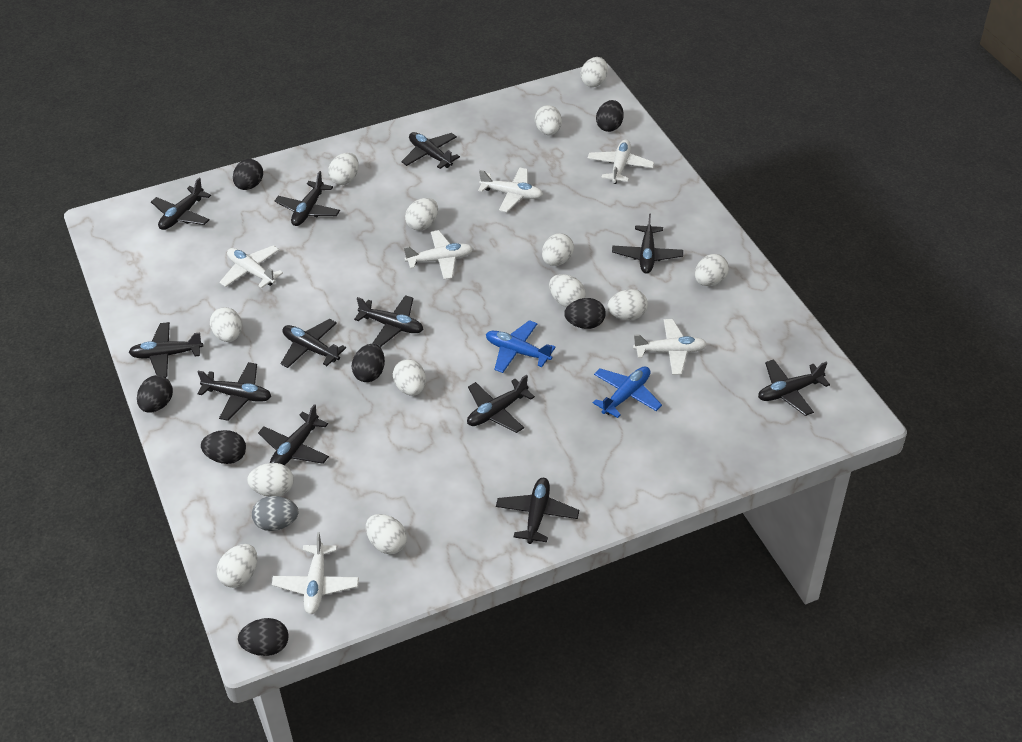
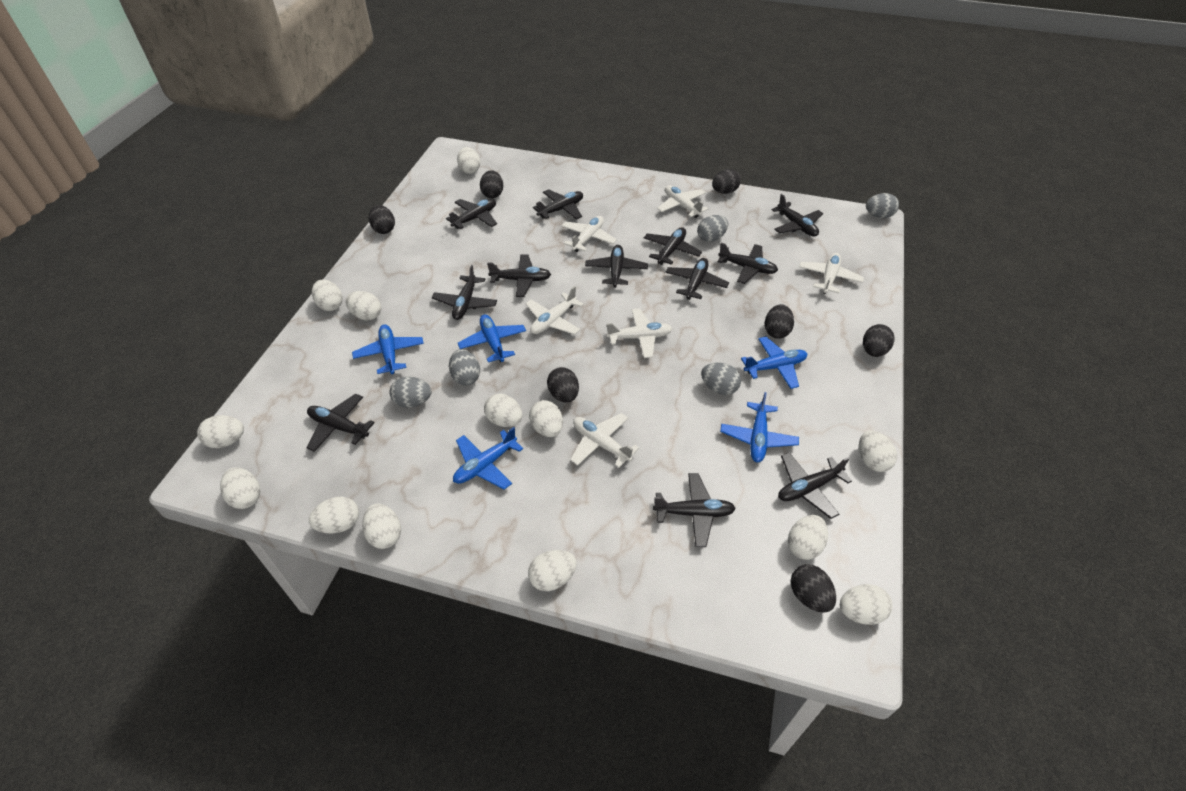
blue plane: [486,320,556,373] [593,366,662,418] = 2 -> [352,324,424,374] [453,427,523,490] [458,314,526,362] [720,392,799,462] [741,337,807,389] = 5
grey egg: [252,496,298,531] = 1 -> [389,377,431,408] [449,349,480,386] [697,215,728,242] [701,363,741,395] [866,193,899,218] = 5

